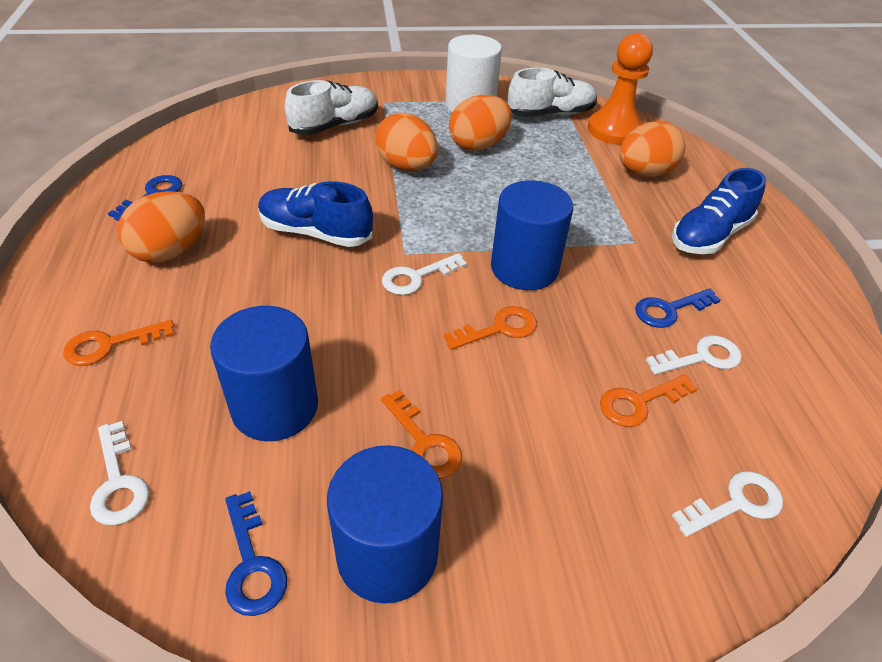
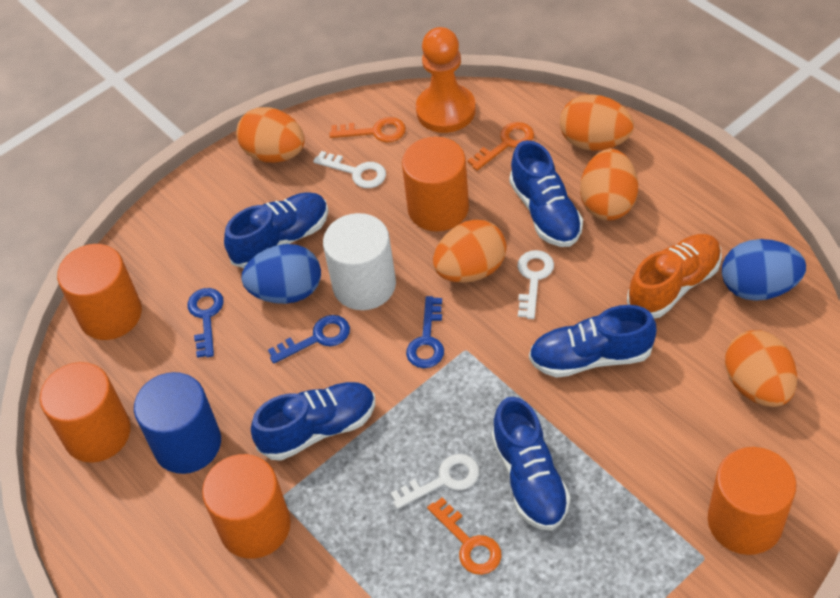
blue cylinder: [210,306,318,441] [327,445,443,604] [491,180,573,290] = 3 -> [134,372,221,474] = 1
blue egg: none = 0 -> [241,244,321,304] [722,239,806,301] = 2
blue shoe: [258,181,373,247] [672,168,766,254] = 2 -> [224,192,328,268] [251,382,375,461] [491,397,571,531] [510,140,583,247] [529,305,656,378] = 5
orange cylinder: none = 0 -> [40,362,131,463] [57,244,142,340] [202,454,291,559] [402,137,469,232] [708,447,797,555] = 5
orange egg: [117,191,205,263] [375,112,438,171] [449,95,512,151] [619,121,685,177] = 4 -> [236,107,305,163] [433,220,507,283] [560,94,634,151] [580,149,638,221] [725,330,797,407] = 5
orange key: [63,320,174,366] [381,390,462,478] [444,306,537,350] [600,374,697,427] = 4 -> [330,117,406,143] [427,497,502,575] [467,122,534,171] = 3
orange shoe: none = 0 -> [627,234,722,319] = 1
white key: [90,421,150,525] [382,253,467,295] [646,335,742,375] [672,471,783,537] = 4 -> [313,151,386,188] [391,454,479,509] [517,250,554,319] = 3
white shoe: [285,80,378,135] [508,68,597,117] = 2 -> none = 0

